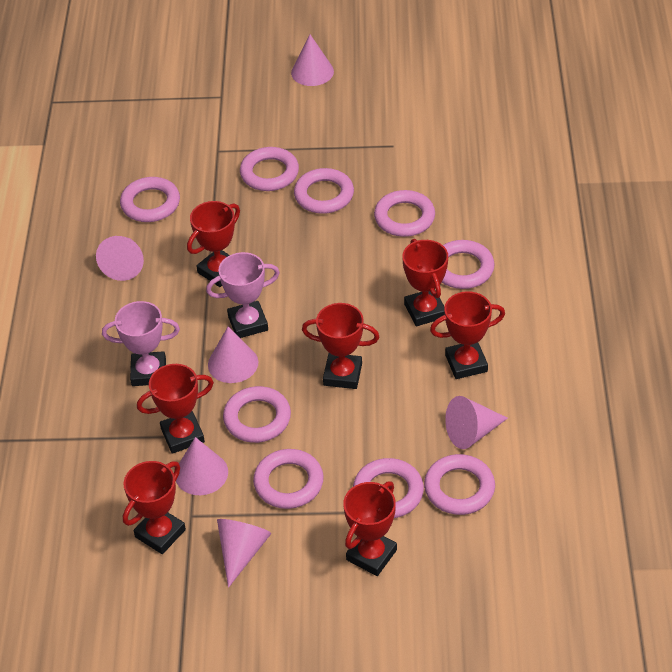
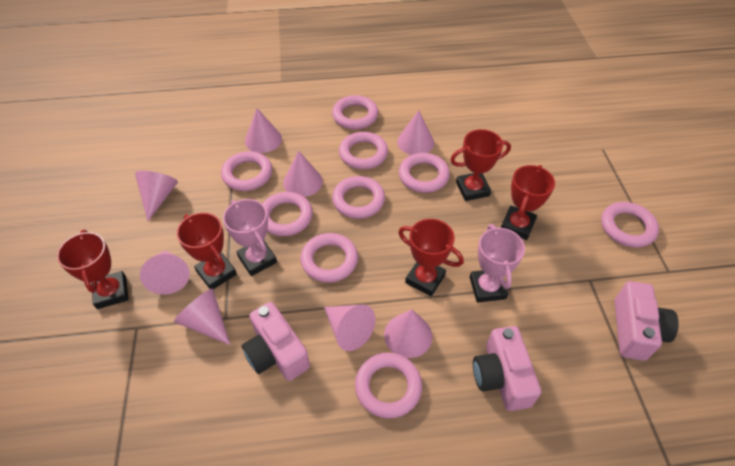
pink camera: none = 0 -> [242,302,310,381] [473,326,541,411] [614,281,679,361] = 3
pink cone: [96,236,144,281] [176,437,228,495] [208,327,258,383] [217,519,271,588] [291,34,334,86] [445,396,508,449] = 6 -> [135,171,178,221] [140,250,190,295] [174,289,230,345] [245,108,282,153] [283,151,323,197] [324,304,375,351] [384,309,432,358] [397,110,434,155] = 8
red trophy: [123,461,186,554] [137,364,214,454] [187,201,240,287] [302,303,379,389] [343,481,397,576] [402,239,448,326] [430,291,505,379] = 7 -> [57,230,129,309] [176,212,237,289] [398,219,464,296] [450,129,511,201] [501,165,555,240] = 5

